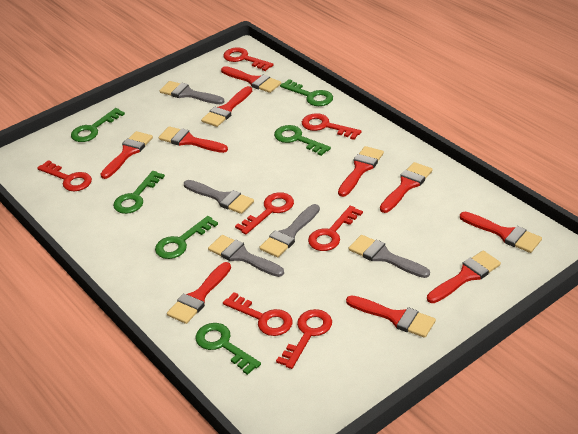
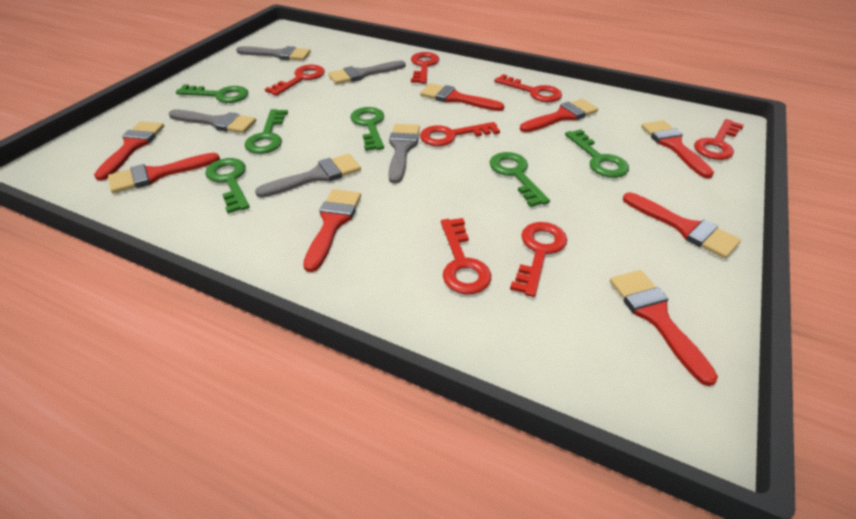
red brush: [101,131,153,179] [158,126,228,153] [167,262,231,324] [201,86,252,127] [221,66,281,93] [338,146,384,197] [346,295,436,338] [380,162,433,213] [427,251,501,303] [460,212,542,253] = 10 -> [94,121,164,181] [108,153,220,193] [303,189,361,272] [420,83,504,111] [520,99,598,132] [610,270,718,386] [623,192,741,259] [641,120,714,179] = 8

